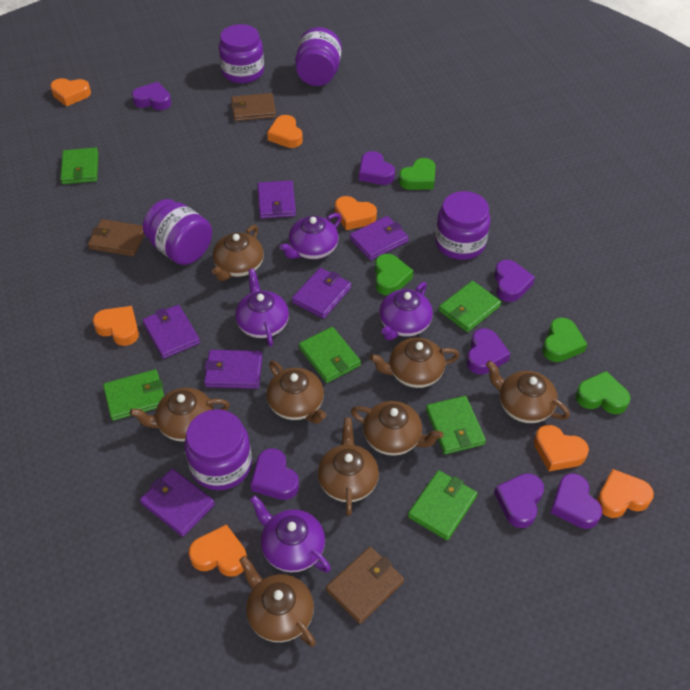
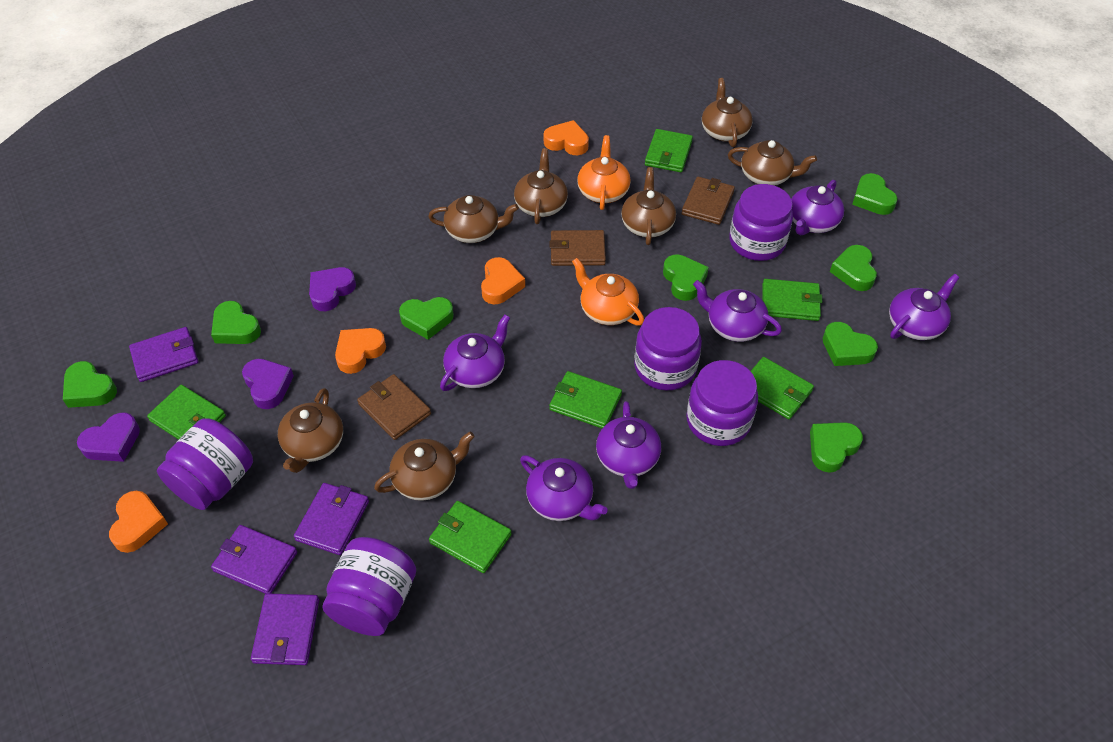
brown teapot: [130,388,230,442] [212,225,264,281] [239,556,316,647] [267,361,326,424] [318,418,379,516] [351,401,443,456] [370,337,460,388] [486,361,570,423] = 8 -> [278,388,343,473] [374,431,475,501] [428,195,519,243] [514,148,568,224] [621,167,676,245] [702,78,753,147] [728,140,817,186] = 7
green heart: [375,254,413,295] [399,158,435,190] [542,318,587,362] [575,371,631,414] = 4 -> [63,361,117,408] [211,301,261,344] [399,297,454,340] [663,254,709,301] [810,422,863,473] [823,322,878,366] [830,245,877,291] [852,173,898,215] = 8
orange heart: [50,78,91,106] [93,306,139,346] [188,524,247,577] [267,115,303,148] [335,196,377,230] [534,425,589,471] [597,469,654,518] = 7 -> [109,491,168,553] [335,328,386,374] [481,257,525,304] [544,120,589,155] = 4
orange teapot: none = 0 -> [572,258,644,326] [577,135,631,210] = 2
purple heart: [132,82,171,110] [251,448,299,500] [359,151,395,185] [467,328,511,374] [494,260,535,302] [494,473,544,528] [550,473,602,529] = 7 -> [77,413,140,462] [242,359,294,409] [309,267,356,311] = 3
purple teapot: [235,269,289,347] [250,495,331,573] [279,213,341,259] [379,282,433,341] = 4 -> [440,315,510,391] [520,455,608,521] [596,401,661,489] [693,280,782,342] [791,180,844,235] [889,274,960,340] = 6
purple wallet: [140,468,215,537] [142,305,200,359] [204,350,262,389] [257,180,296,219] [292,268,351,319] [350,216,409,260] = 6 -> [129,327,198,382] [211,525,297,594] [251,593,319,665] [294,483,369,555] = 4

